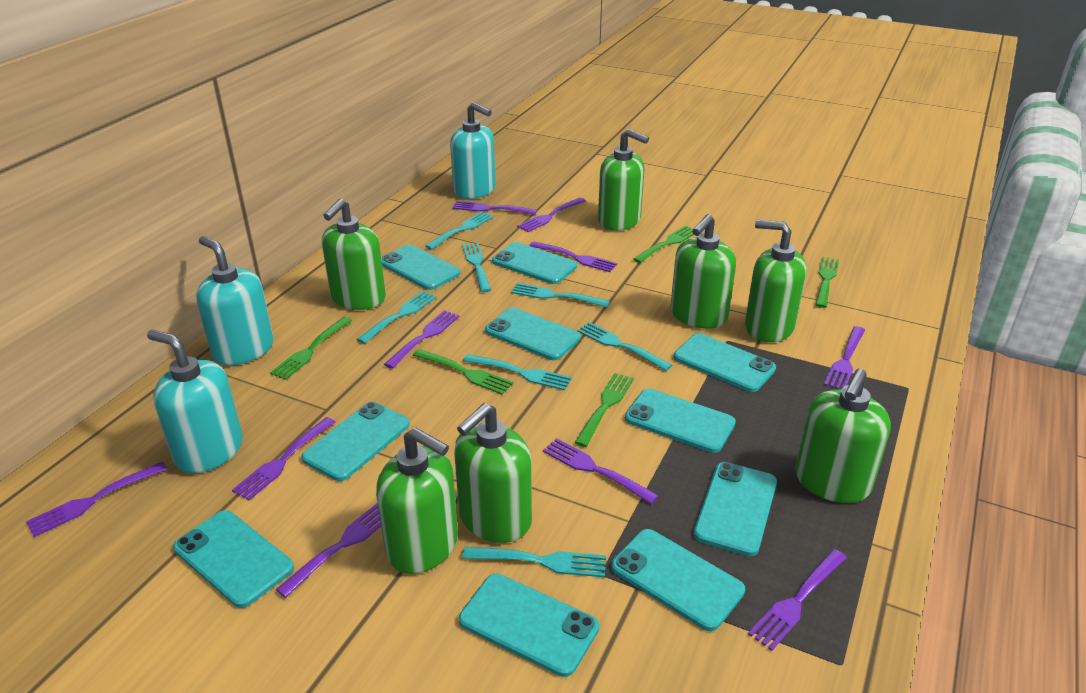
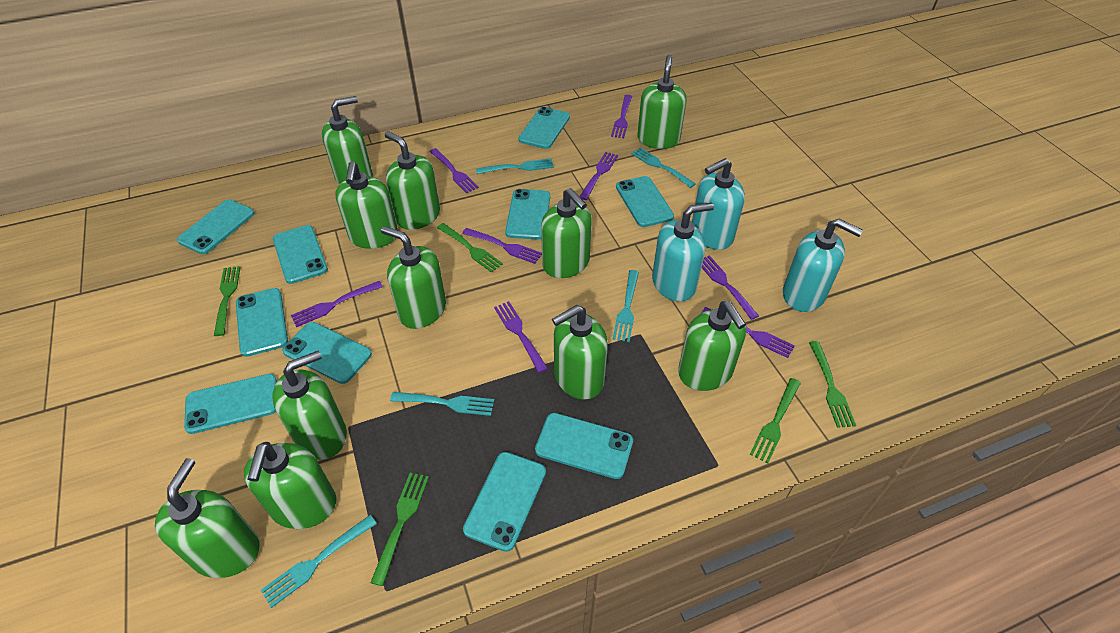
green soap dispenser: [322,199,386,310] [376,427,458,574] [454,403,532,543] [598,129,649,231] [670,214,736,329] [745,220,806,342] [795,368,891,503] = 7 -> [155,458,260,578] [244,442,336,529] [272,351,347,460] [322,96,373,184] [335,161,398,249] [381,226,446,329] [385,131,440,230] [541,188,592,278] [552,305,608,399] [637,55,687,149] [678,301,746,391] = 11
purple fork: [26,461,168,537] [232,417,335,500] [276,503,381,598] [384,310,460,369] [452,201,537,215] [517,198,586,232] [529,241,617,272] [543,438,659,504] [748,549,847,651] [824,326,865,389] = 10 -> [291,281,383,327] [430,148,479,193] [462,228,542,264] [494,301,548,373] [579,152,618,200] [611,95,632,138] [702,255,759,320] [702,307,795,358] = 8
turquoise fork: [357,291,437,344] [425,212,493,250] [462,243,491,292] [462,546,606,577] [463,354,572,391] [511,283,610,307] [577,322,672,371] = 7 -> [261,515,377,608] [390,392,494,416] [476,158,554,174] [613,270,639,342] [631,147,696,188] = 5

